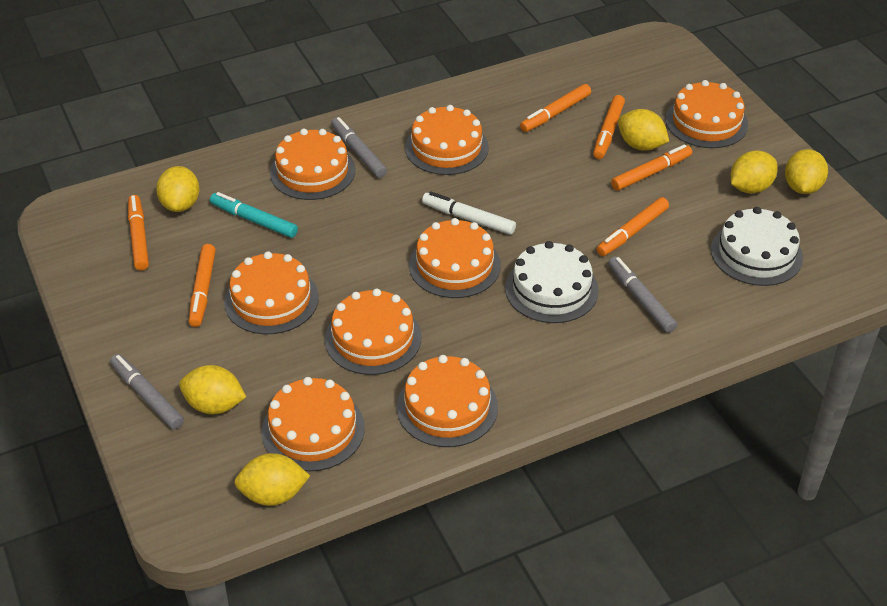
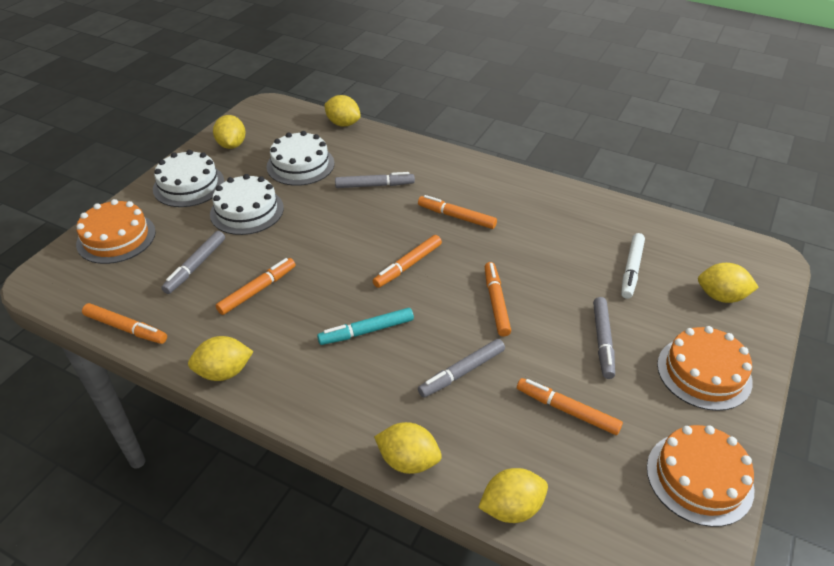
grey marker: [110,354,184,429] [331,117,387,178] [608,256,677,333] = 3 -> [161,231,225,294] [335,172,415,188] [418,339,505,398] [593,297,615,379] = 4
orange cake: [224,251,319,334] [262,377,365,471] [270,129,355,200] [325,289,421,375] [397,355,498,447] [405,105,489,175] [409,218,501,298] [665,80,748,148] = 8 -> [76,199,156,264] [647,425,755,527] [657,326,753,411] = 3
white cake: [505,241,599,323] [711,207,803,286] = 2 -> [153,150,224,207] [210,174,284,235] [267,131,335,186] = 3

